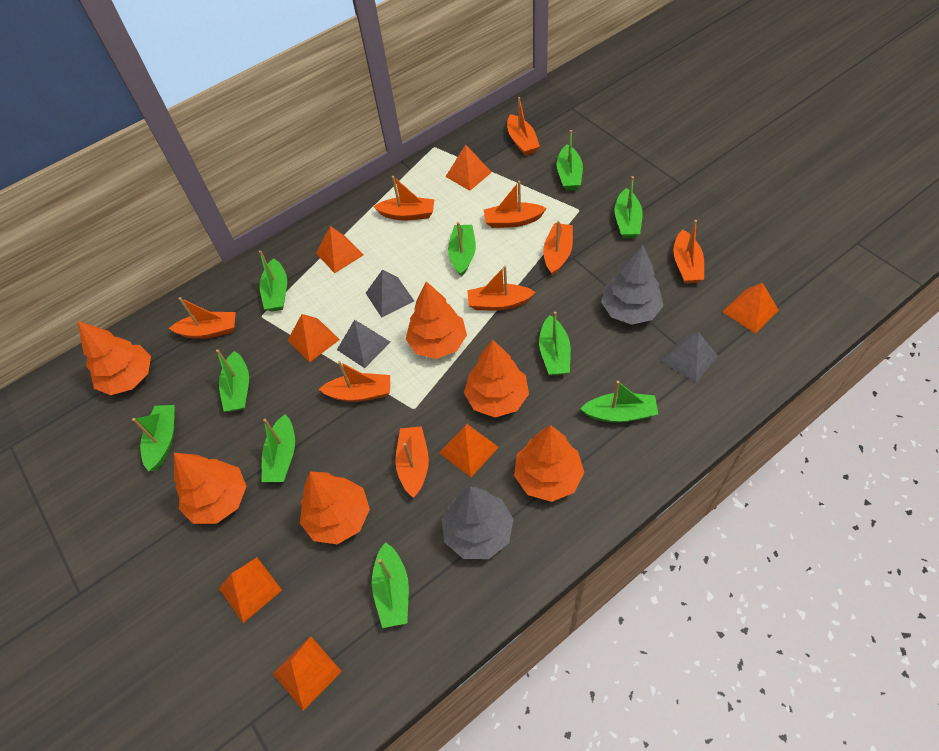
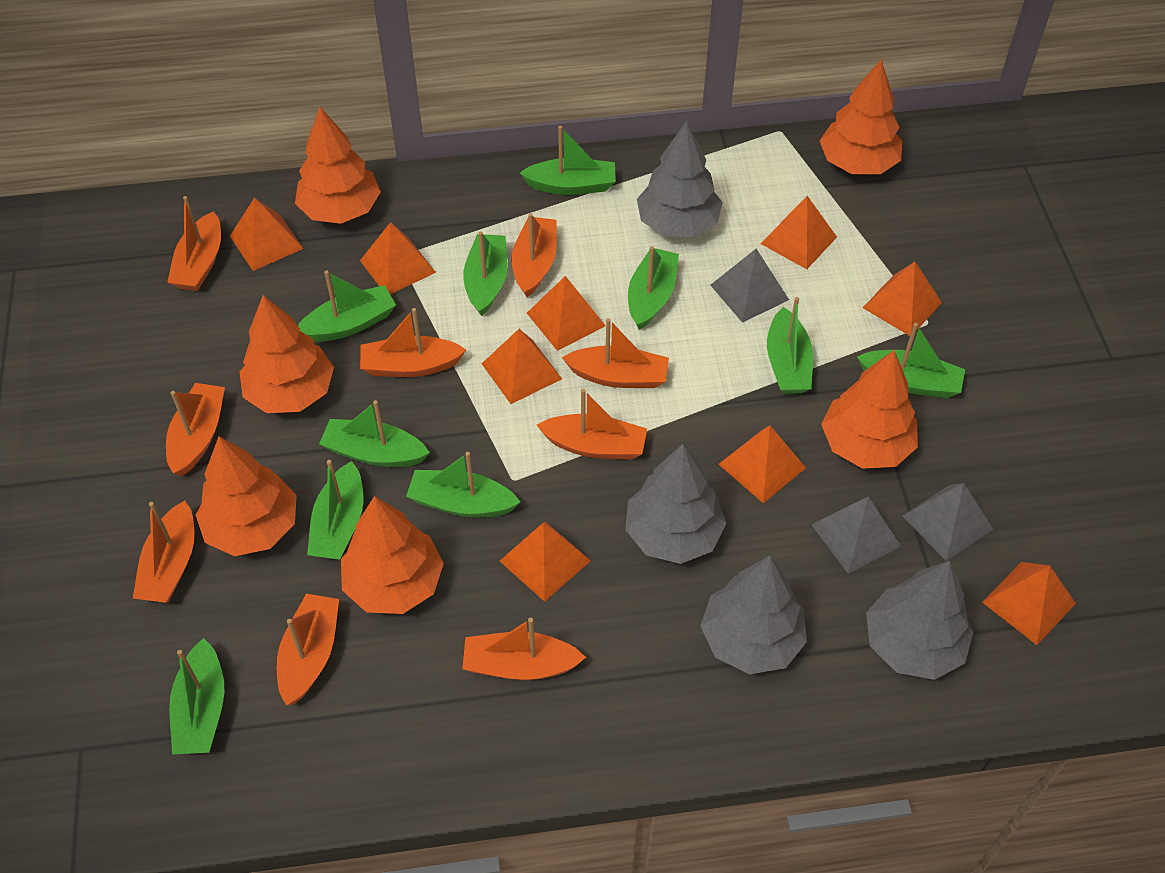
grey tree: [441,487,514,559] [601,245,664,325] = 2 -> [625,444,726,564] [637,120,723,237] [700,556,807,674] [866,561,973,680] = 4
orange pyramid: [219,557,282,623] [273,636,342,711] [287,314,340,363] [316,226,364,273] [439,424,499,477] [446,144,492,191] [722,283,779,334] = 7 -> [230,198,304,271] [360,222,436,294] [482,329,562,404] [500,522,591,602] [527,276,606,351] [718,426,806,503] [761,196,837,269] [863,262,942,336] [982,562,1076,645] = 9

